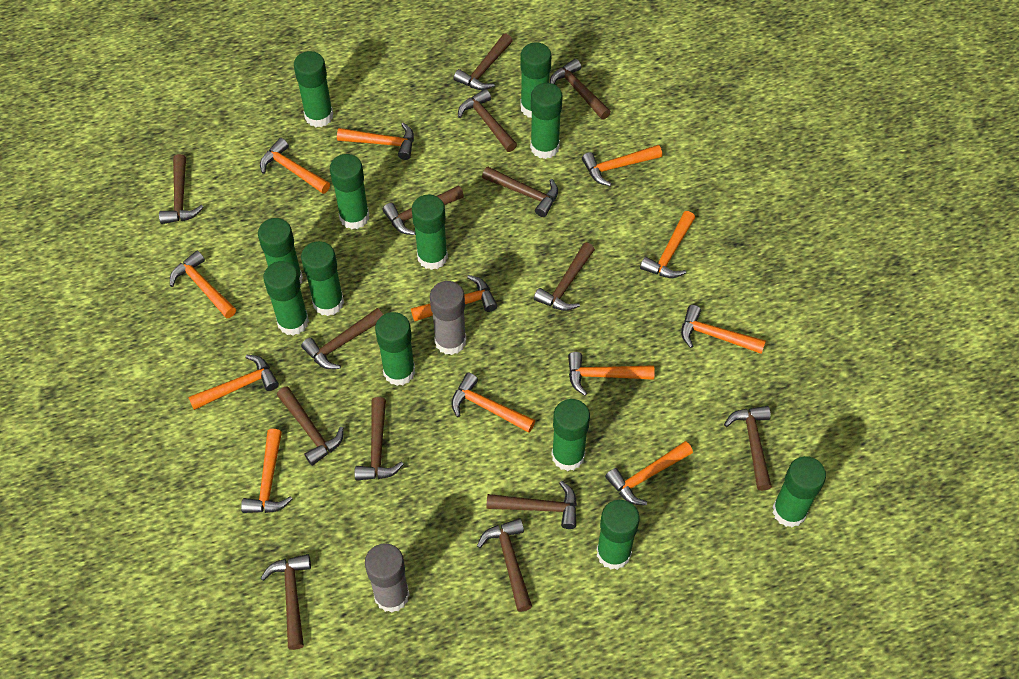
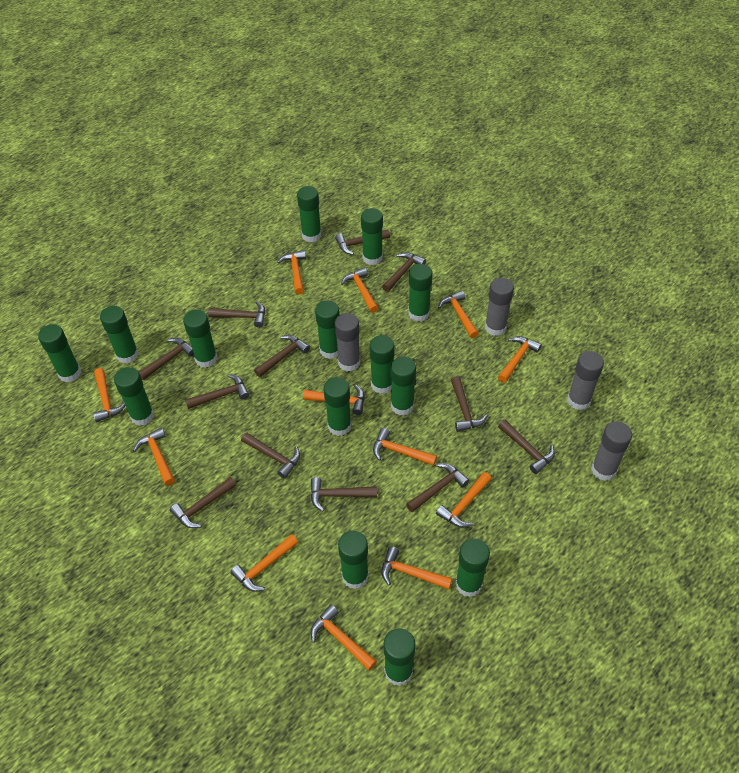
brown hammer: [159,154,204,224] [261,554,311,650] [277,386,344,466] [301,308,383,369] [355,397,404,481] [382,186,464,235] [454,34,513,90] [458,89,517,152] [477,518,532,612] [482,166,558,217] [486,481,577,529] [534,243,595,311] [550,59,611,120] [724,406,772,491] = 14 -> [139,338,194,380] [170,477,236,528] [185,374,249,409] [208,301,265,328] [241,432,300,479] [254,335,310,377] [311,477,377,512] [335,229,390,255] [382,252,426,292] [406,463,469,513] [451,376,487,432] [498,420,555,474] = 12
green glue stick: [258,218,303,284] [263,261,309,336] [294,51,333,127] [301,241,344,316] [330,154,369,229] [375,312,415,386] [412,195,448,270] [520,42,551,118] [530,83,562,159] [552,399,590,471] [597,500,640,570] [773,456,826,528] = 12 -> [38,324,81,382] [100,306,139,364] [114,367,154,426] [183,310,217,368] [297,186,321,243] [315,301,340,359] [324,377,351,436] [338,531,369,589] [361,208,383,265] [369,335,394,394] [384,628,416,686] [390,357,416,416] [408,264,432,322] [455,538,490,597] = 14
grey glue stick: [365,543,410,613] [430,281,466,355] = 2 -> [335,313,360,371] [485,278,514,336] [567,351,604,410] [591,421,632,481] = 4

